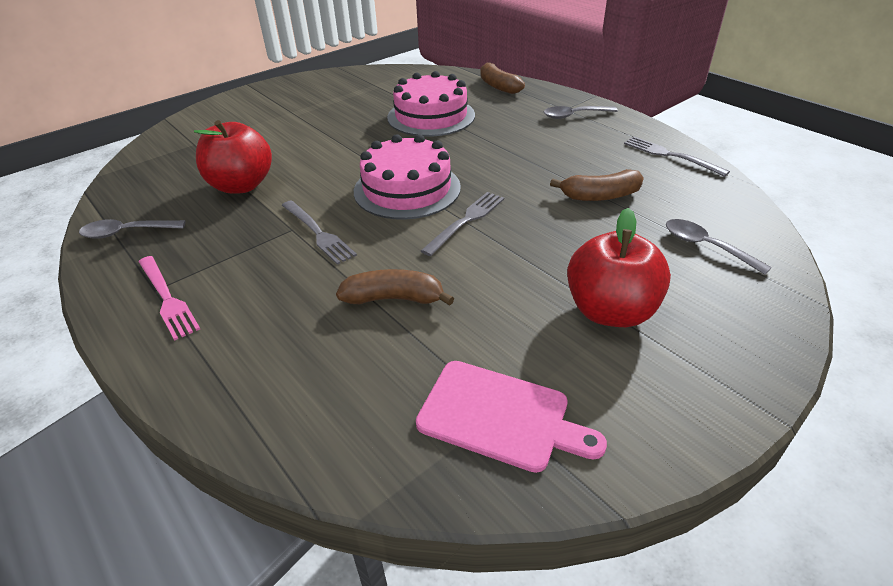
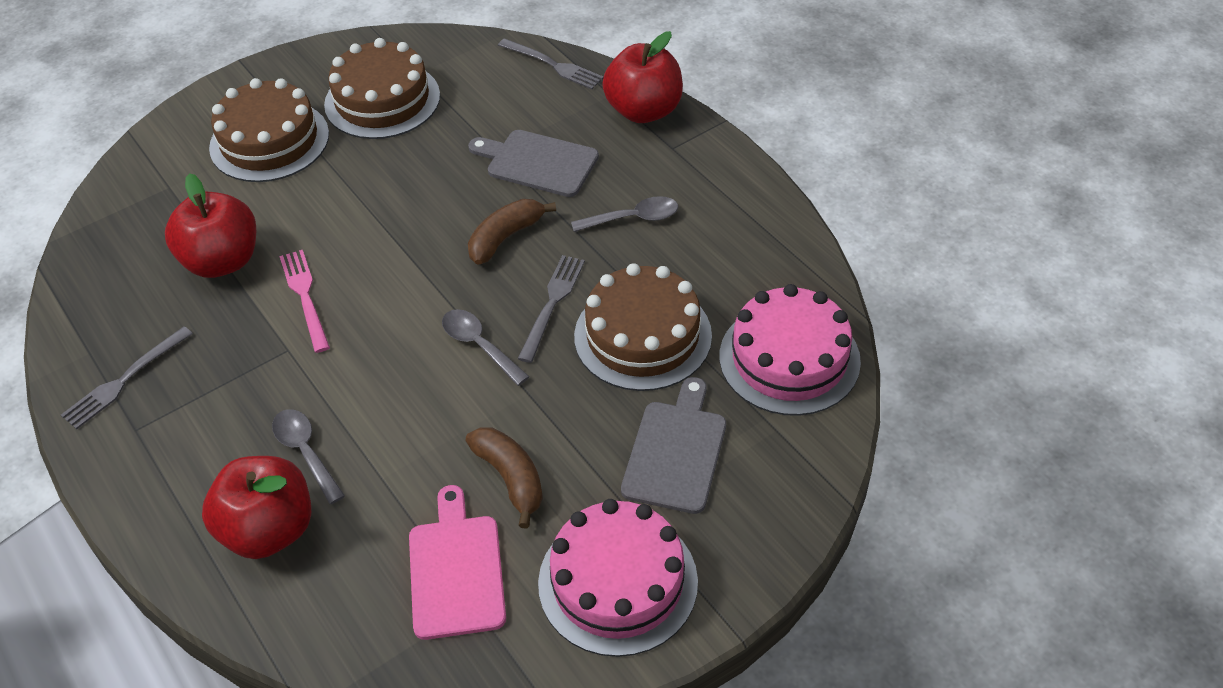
brown banana: [336,269,454,306] [480,62,525,94] [550,169,644,201] = 3 -> [466,427,543,528] [468,199,556,265] = 2
brown cake: none = 0 -> [209,78,329,182] [324,38,440,139] [574,263,712,391] = 3
grey cutting board: none = 0 -> [468,130,599,197] [621,377,726,514] = 2
red apple: [194,120,272,194] [567,208,671,327] = 2 -> [165,173,256,278] [202,456,311,559] [602,31,683,123] = 3

